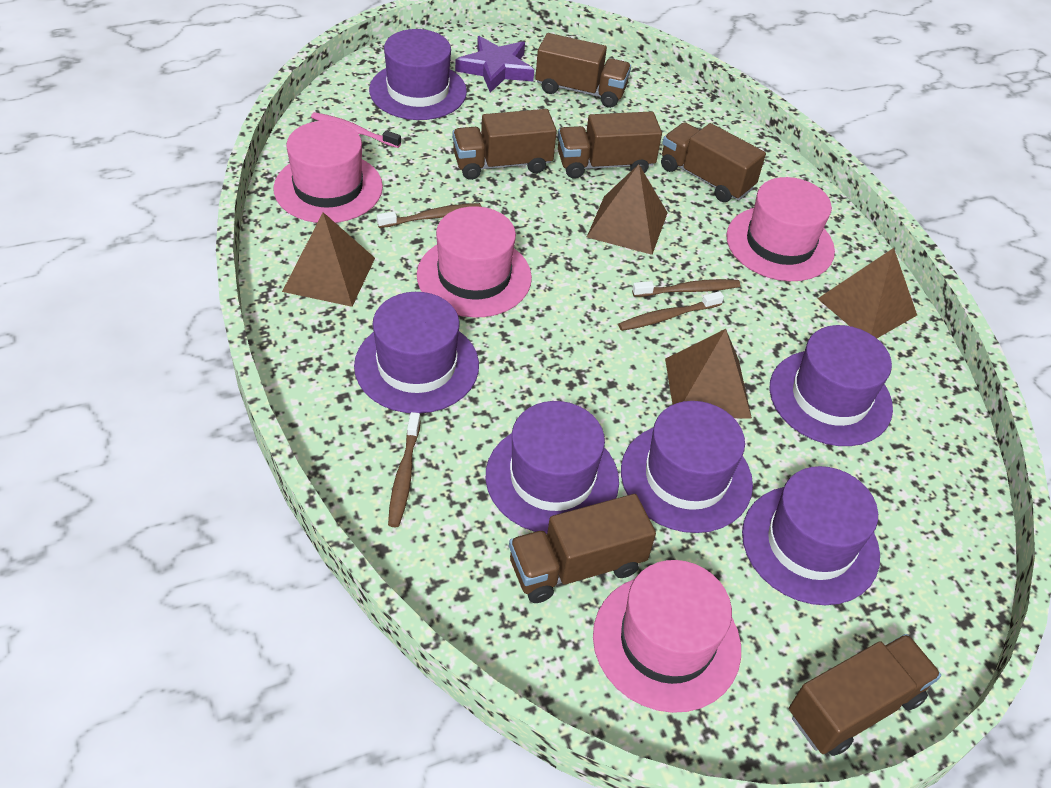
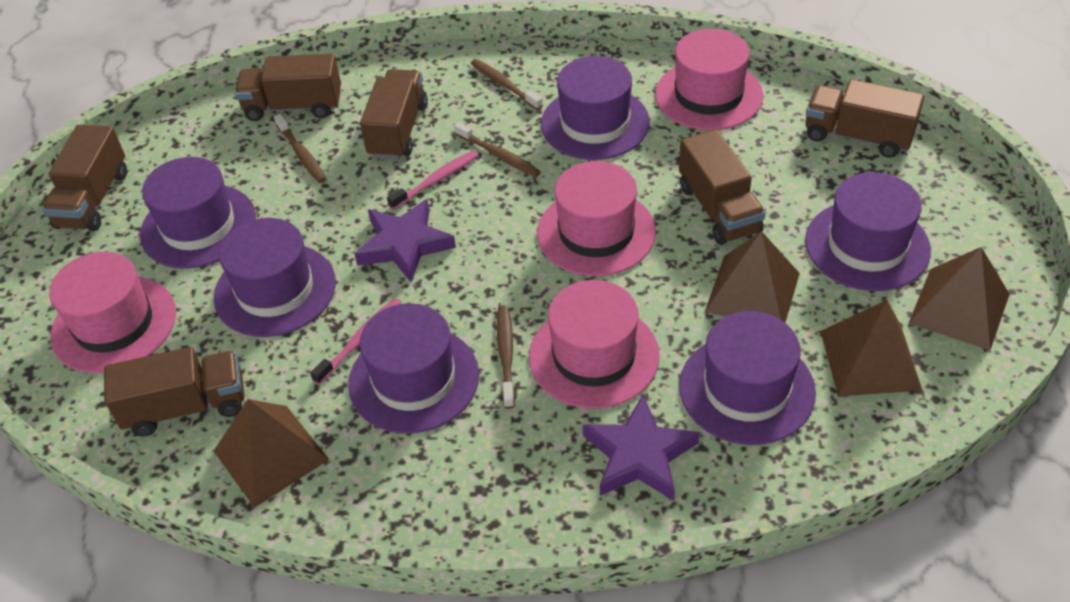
pink toothbrush: [311,112,401,148] = 1 -> [310,298,402,385] [387,150,479,210] = 2
purple star: [455,36,534,93] = 1 -> [355,199,456,282] [583,395,700,501] = 2

